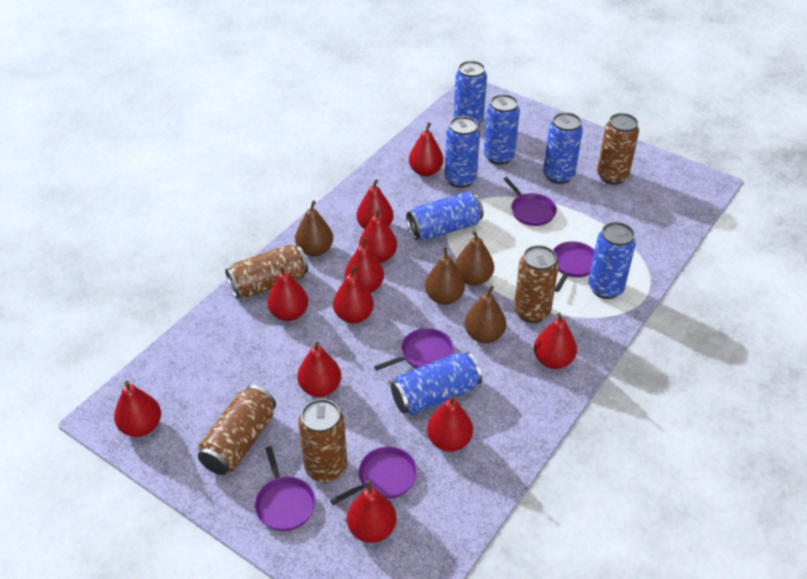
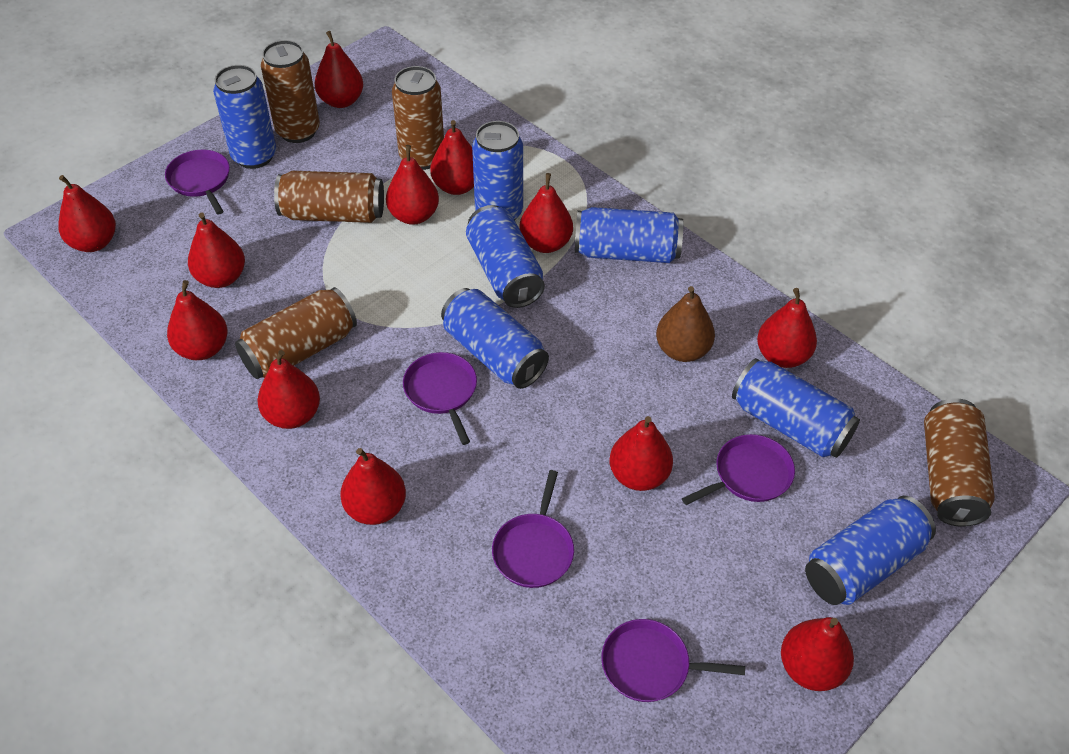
brown pear: [295,201,333,256] [425,247,465,305] [455,230,494,286] [464,285,506,343] = 4 -> [656,286,715,362] = 1
red pear: [114,381,161,437] [267,266,308,321] [297,341,341,397] [333,266,374,324] [345,237,384,293] [347,480,397,543] [357,179,394,230] [359,209,397,263] [409,122,443,177] [427,396,473,452] [534,313,577,369] = 11 -> [58,175,116,252] [167,280,228,360] [188,213,245,288] [257,350,320,429] [314,31,363,108] [340,448,406,525] [386,145,439,225] [430,120,474,195] [519,173,573,253] [610,416,673,491] [757,288,817,368] [781,617,854,691] = 12

